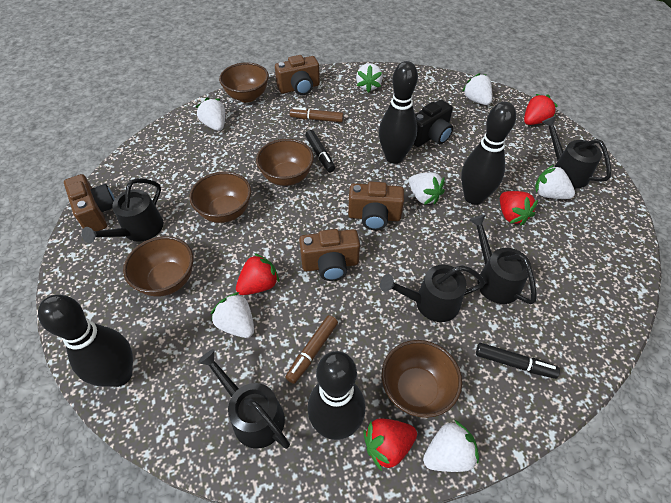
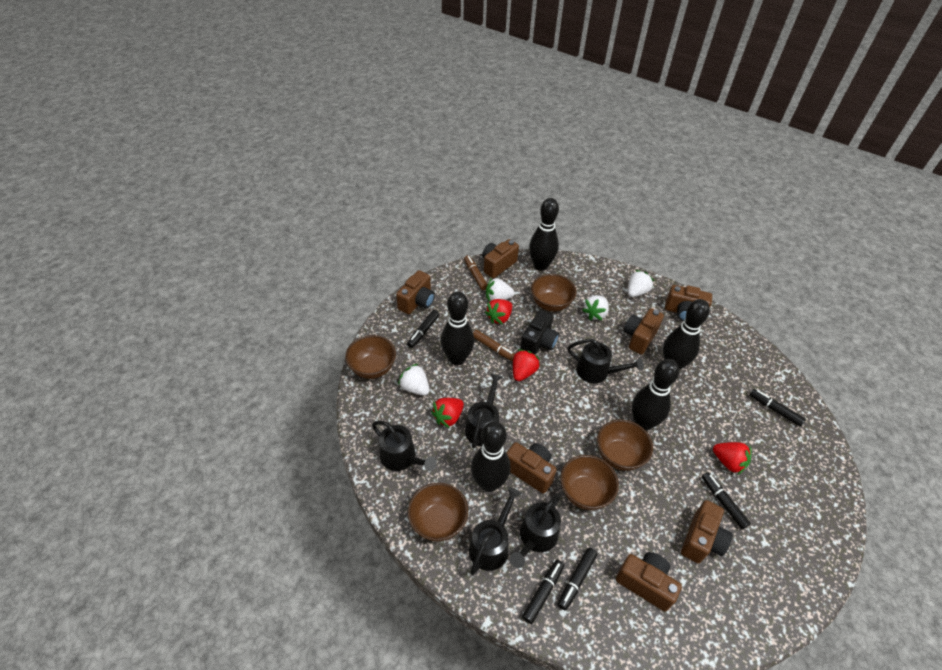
black bowling pin: [38,295,133,387] [308,351,365,440] [379,61,418,164] [461,102,516,205] = 4 -> [441,291,474,365] [471,421,510,492] [529,198,559,271] [632,359,679,431] [663,299,710,370] = 5
black marker: [305,130,335,172] [476,343,560,379] = 2 -> [407,310,440,348] [522,560,564,624] [558,548,597,611] [702,472,751,529] [750,389,806,427] = 5
brown camera: [64,174,115,231] [275,55,320,95] [299,229,360,281] [348,181,404,230] = 4 -> [396,270,435,314] [482,239,519,278] [506,442,557,494] [616,552,682,612] [624,308,664,355] [665,285,712,321] [681,500,733,563] = 7
white strawberry: [196,98,225,131] [210,292,254,338] [356,63,383,93] [409,172,445,205] [423,420,479,472] [462,73,492,105] [535,165,575,199] = 7 -> [398,364,430,395] [486,278,515,302] [582,295,609,320] [628,270,654,297] = 4

